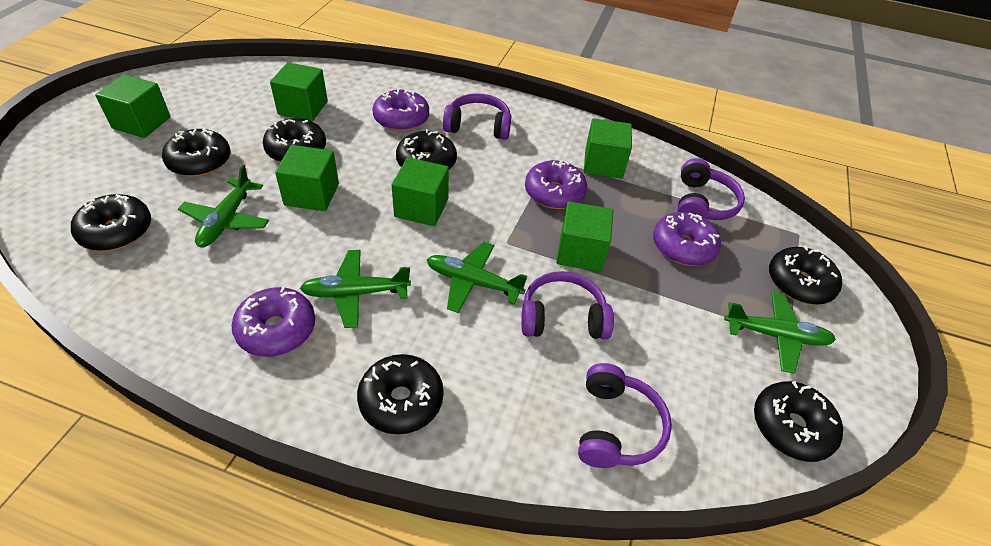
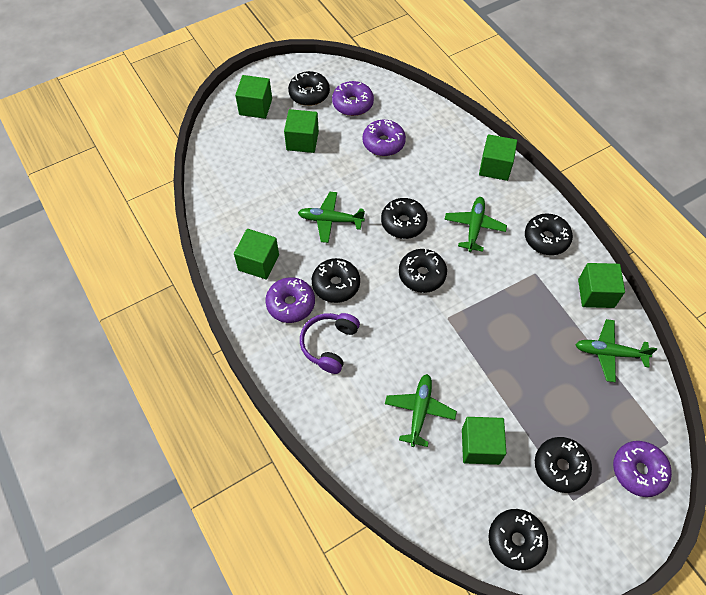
purple headphones: [443,93,511,140] [521,271,614,339] [578,363,672,468] [678,158,745,220] = 4 -> [300,313,360,374] = 1

